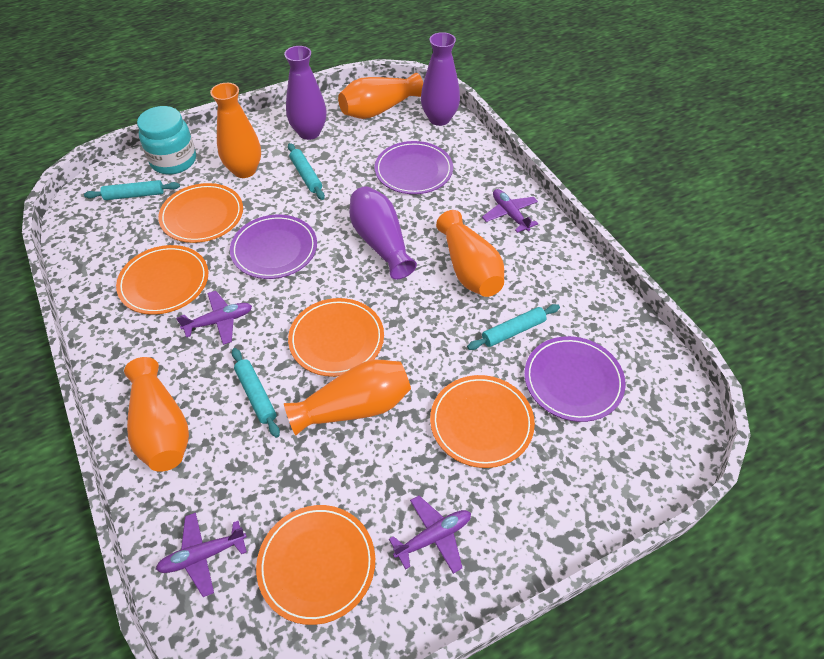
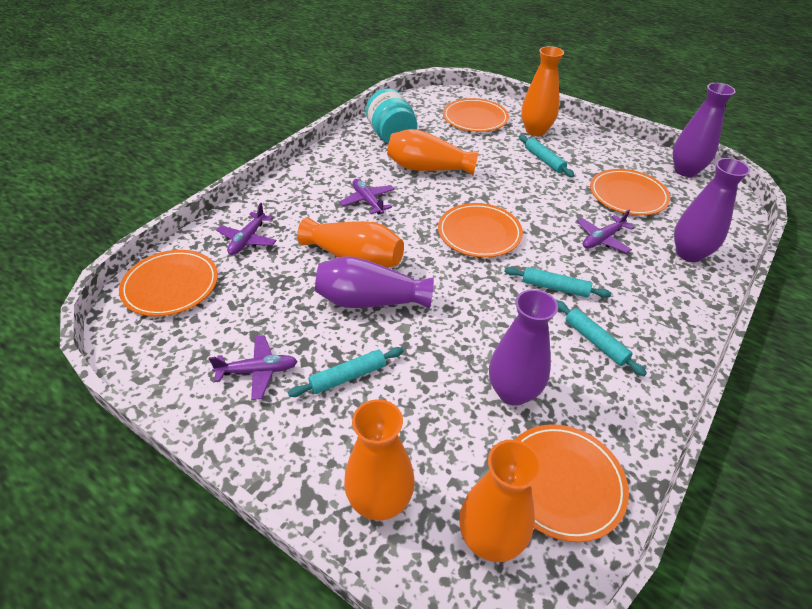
purple plate: [230,215,317,279] [375,141,453,194] [524,336,626,422] = 3 -> none = 0
purple vase: [284,46,327,140] [349,186,417,279] [421,32,460,126] = 3 -> [315,257,434,309] [489,289,558,406] [673,83,736,177] [674,158,750,262] = 4

